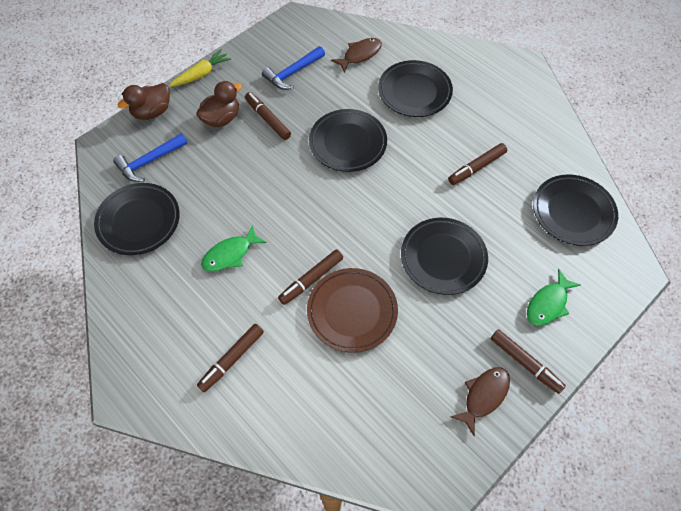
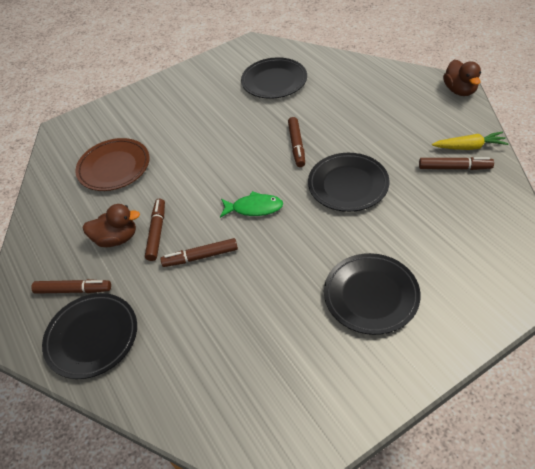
black plate: [94,183,180,255] [309,109,387,172] [378,60,453,117] [401,218,488,295] [533,174,618,246] = 5 -> [42,293,137,379] [241,57,307,99] [308,153,390,212] [324,253,421,335] = 4
blue hammer: [113,133,188,182] [262,46,325,90] = 2 -> none = 0
brown fish: [331,38,382,73] [450,367,510,436] = 2 -> none = 0
green fish: [201,224,267,272] [527,269,581,326] = 2 -> [220,191,283,218] = 1

